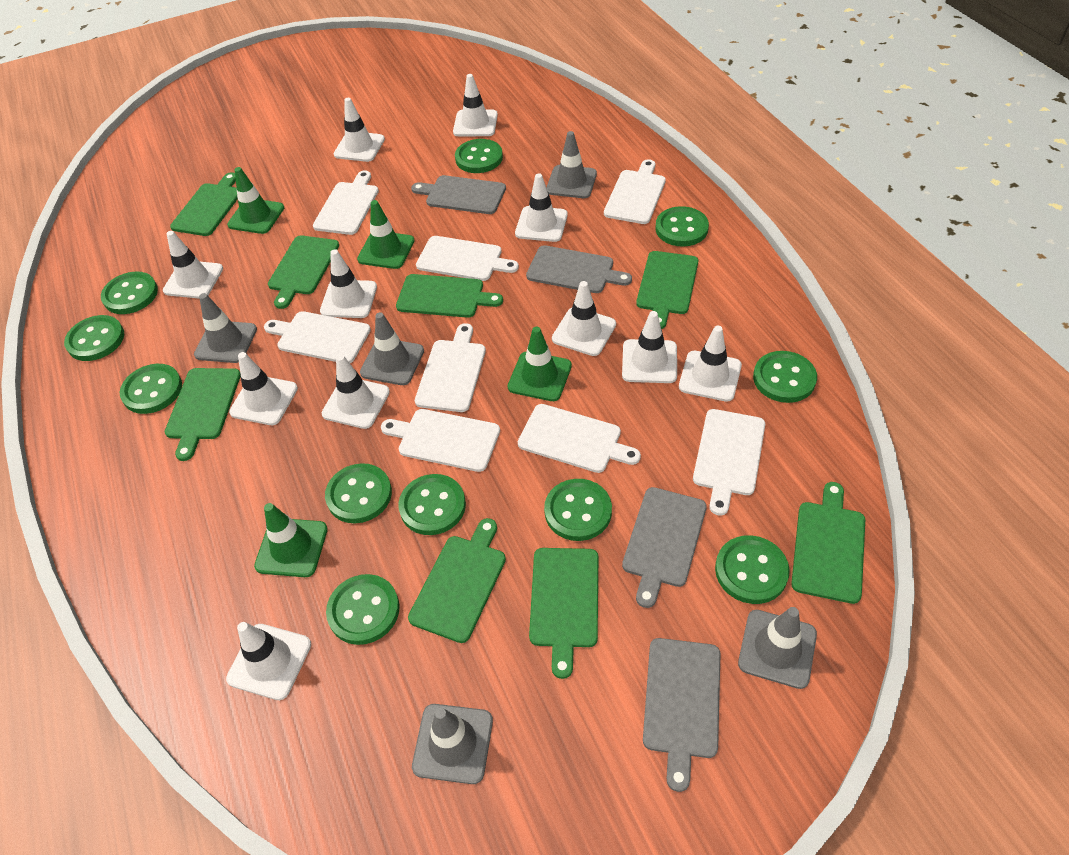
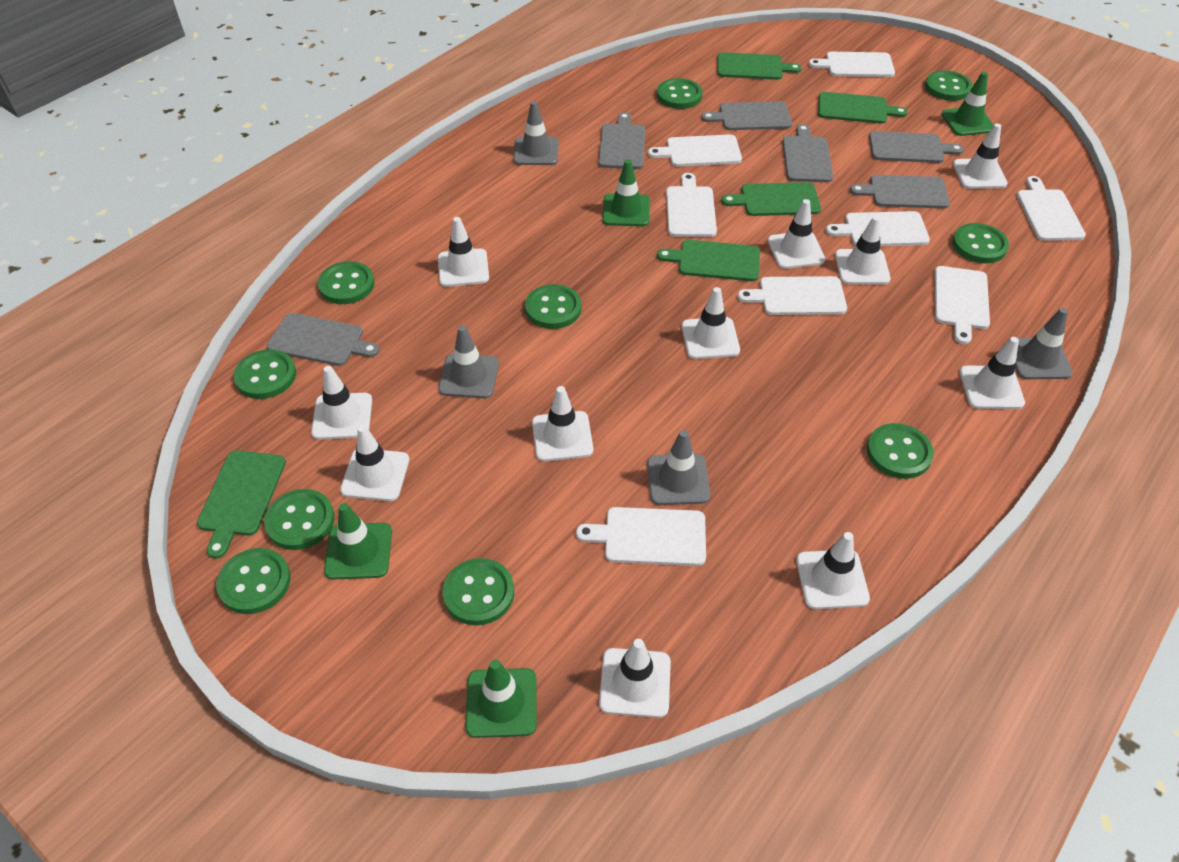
green button: [64,315,124,361] [101,271,158,314] [120,364,182,414] [325,463,392,523] [326,574,400,645] [398,474,466,535] [455,139,503,173] [544,479,612,541] [655,206,709,247] [715,535,790,604] [753,351,817,403] = 11 -> [216,548,291,614] [233,349,296,399] [264,489,335,550] [317,261,374,304] [443,558,514,625] [525,284,581,329] [657,78,702,109] [867,423,934,479] [925,70,973,101] [952,223,1009,263] = 10
green cutting board: [165,368,241,461] [170,172,238,236] [268,235,339,309] [396,274,503,318] [408,518,506,643] [529,548,598,679] [636,251,698,329] [791,482,865,604] = 8 -> [197,450,286,559] [657,240,760,281] [717,52,802,80] [721,182,821,216] [818,92,908,124] = 5
grey cutting board: [411,175,506,214] [526,245,632,293] [622,487,707,608] [643,638,721,792] = 4 -> [266,313,379,366] [598,112,645,169] [701,101,792,130] [783,124,833,182] [850,175,950,208] [869,131,964,163] = 6
grey traffic cone: [194,293,257,363] [360,312,424,385] [412,704,493,784] [546,131,597,198] [738,607,817,689] = 5 -> [438,325,499,398] [514,101,559,165] [647,430,711,505] [1015,308,1073,379] = 4

